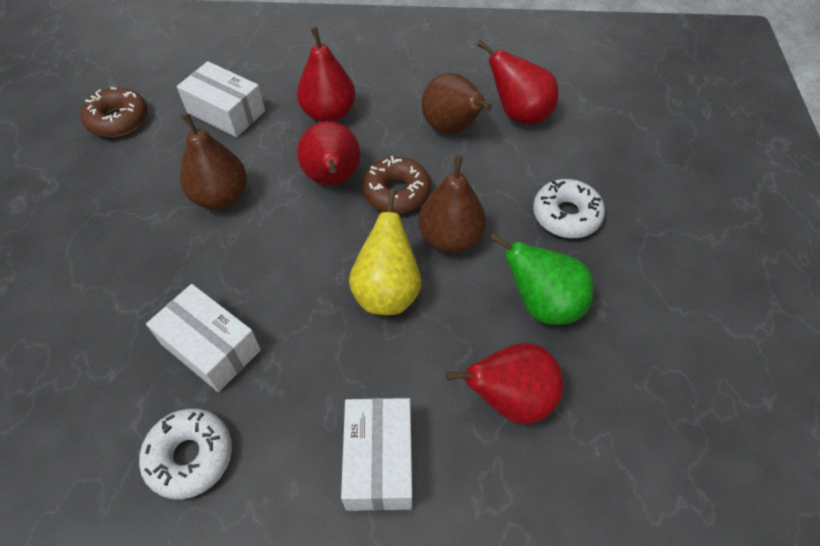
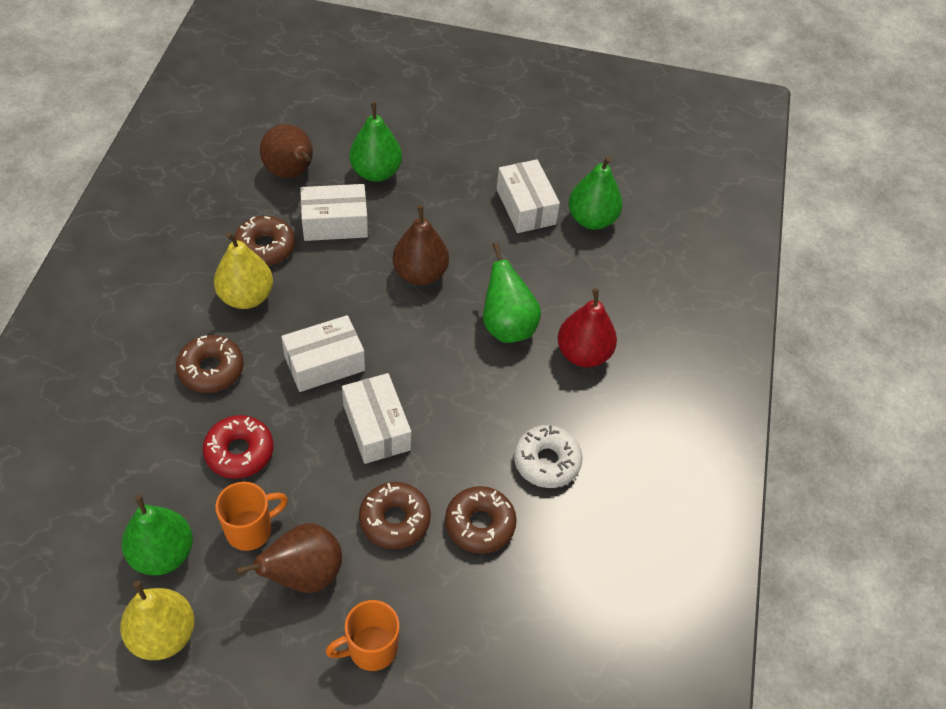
brown donut: [81,87,147,137] [362,156,431,214] = 2 -> [176,335,244,393] [234,216,295,266] [359,482,431,549] [445,486,517,554] = 4
green pear: [490,233,594,325] = 1 -> [122,495,193,576] [349,102,402,182] [483,242,541,343] [568,156,623,230] = 4
orange mug: none = 0 -> [215,482,288,551] [326,600,399,671] = 2
red donut: none = 0 -> [203,415,273,479] = 1
red pear: [297,27,356,122] [297,121,360,185] [446,343,564,424] [477,40,558,124] = 4 -> [558,288,617,367] = 1
white box: [146,284,261,392] [177,61,265,137] [341,398,412,511] = 3 -> [281,315,365,392] [300,184,368,241] [342,373,411,464] [497,159,560,233] = 4
white donut: [139,409,232,499] [533,179,605,238] = 2 -> [514,425,583,488] = 1
yellow pear: [349,189,421,315] = 1 -> [120,581,195,660] [214,232,273,309] = 2

